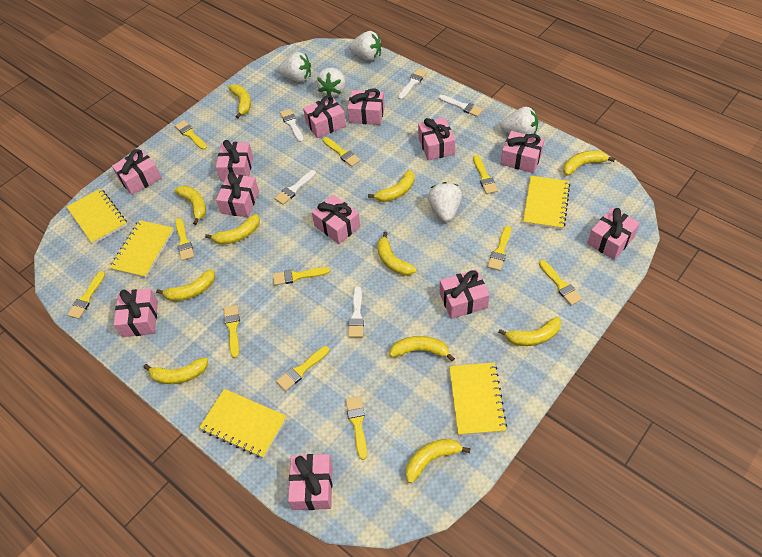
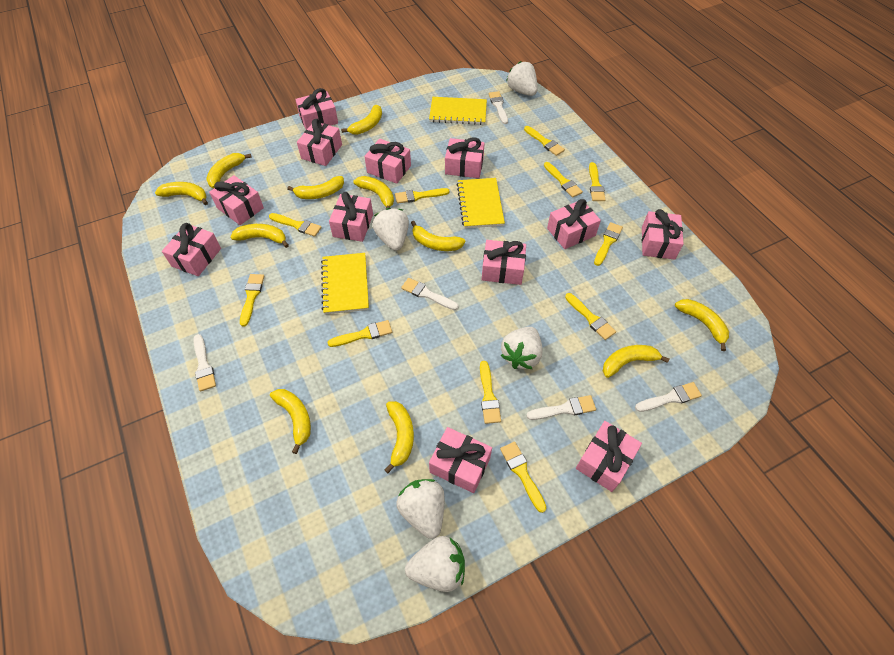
yellow notebook: [67,188,127,244] [109,220,174,278] [199,389,287,458] [449,363,507,436] [523,176,570,230] = 5 -> [321,253,369,314] [429,97,487,125] [457,178,505,228] = 3

